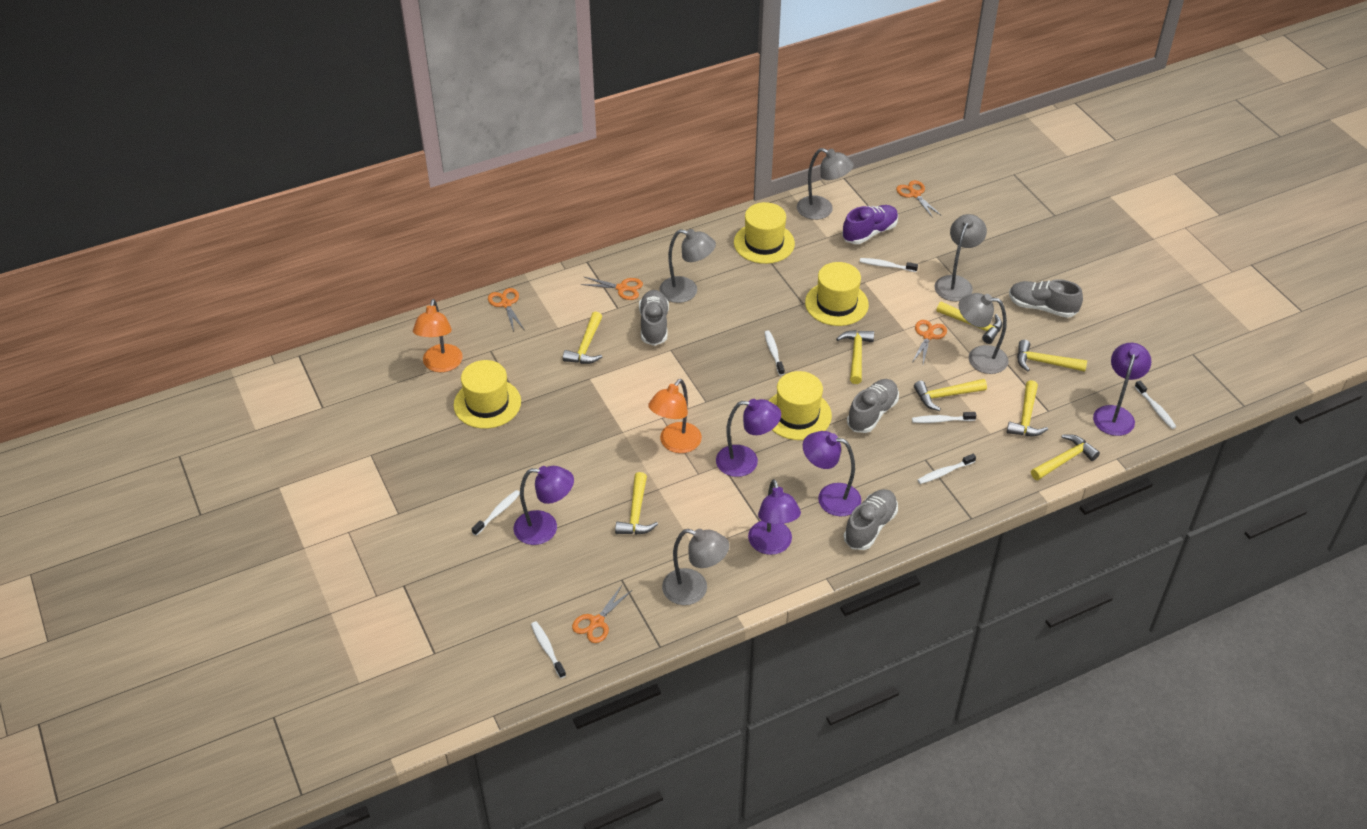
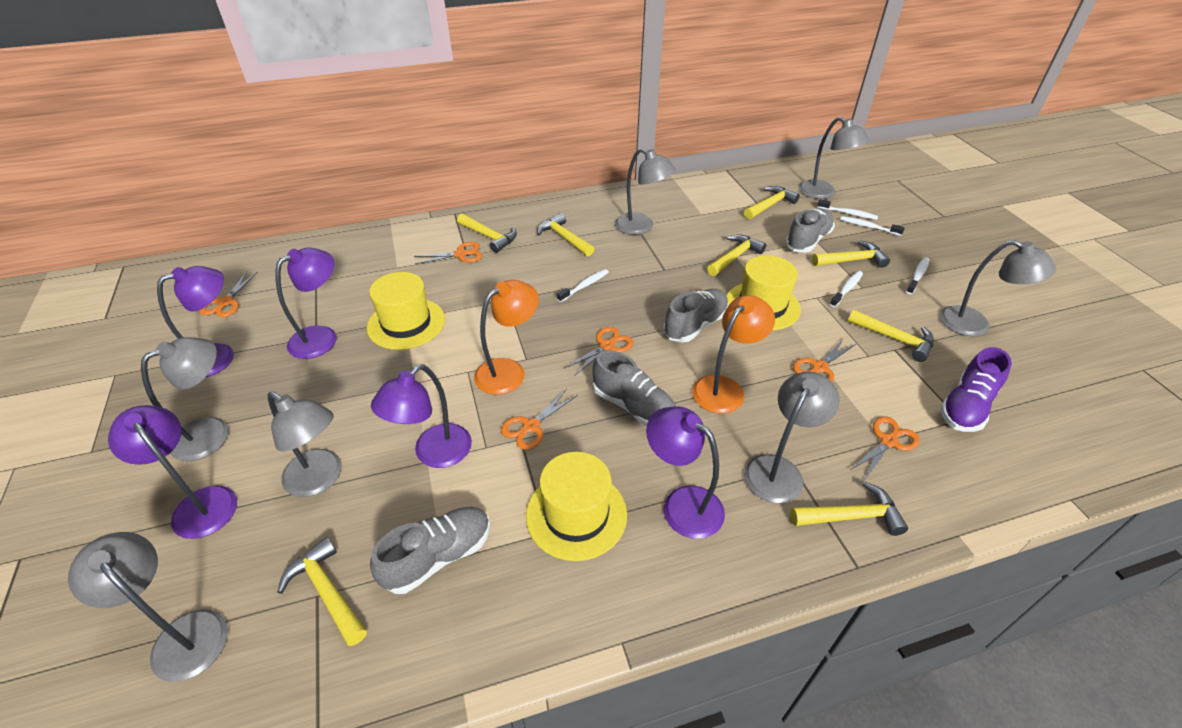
grey lamp: [659,229,716,303] [662,529,729,605] [797,148,854,220] [935,214,987,301] [959,293,1008,374] = 5 -> [68,532,228,682] [141,337,229,461] [268,392,342,497] [615,148,676,235] [744,372,840,503] [799,117,869,199] [940,240,1056,337] = 7
orange scissors: [488,288,524,332] [572,585,632,643] [580,277,643,300] [896,180,942,218] [912,320,947,364] = 5 -> [199,271,258,317] [414,242,482,264] [501,389,578,450] [564,327,633,376] [793,338,856,382] [849,416,920,481] = 6
white toothbrush: [472,490,520,536] [531,621,566,678] [764,330,785,376] [860,258,918,272] [912,412,976,423] [918,454,976,484] [1135,381,1177,429] = 7 -> [557,269,609,302] [817,199,878,220] [830,271,863,307] [840,216,905,236] [906,258,929,294] = 5
yellow hat: [454,360,521,429] [734,202,795,264] [769,371,832,440] [805,262,869,326] = 4 -> [367,272,445,350] [526,452,627,561] [726,255,801,330] = 3

